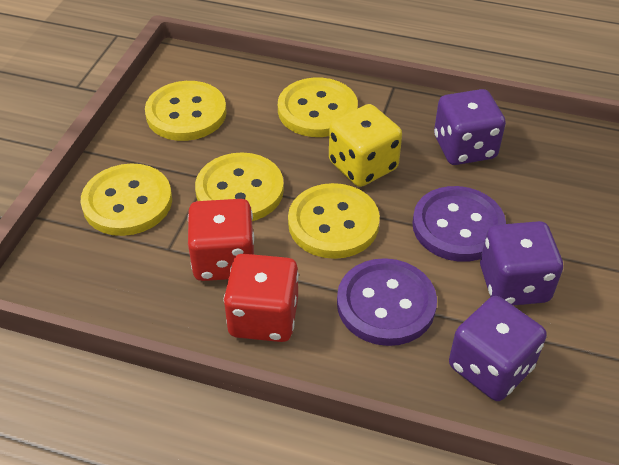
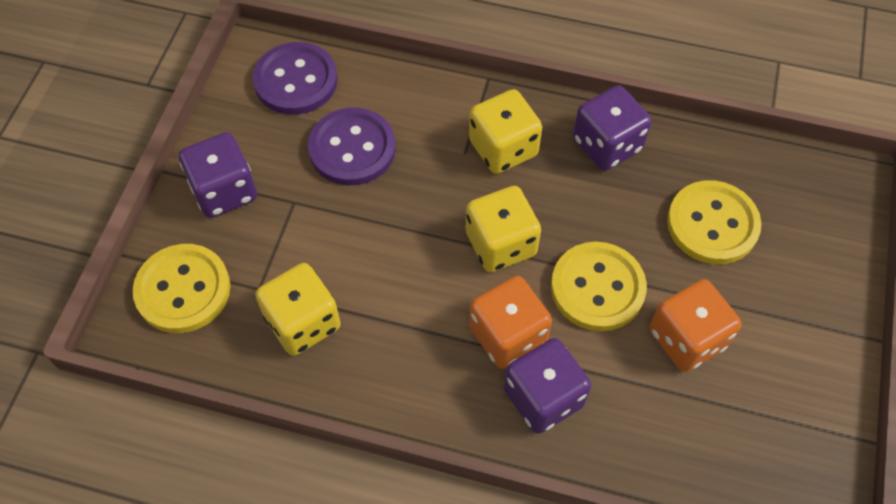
orange dice: none = 0 -> [469,276,552,369] [650,279,742,372] = 2
red dice: [188,199,254,281] [224,254,299,342] = 2 -> none = 0
yellow button: [81,163,172,236] [145,81,227,141] [195,153,284,221] [278,77,358,137] [288,183,380,259] = 5 -> [133,244,231,333] [551,242,647,331] [667,180,762,264] = 3
yellow dice: [329,104,402,187] = 1 -> [255,263,341,356] [466,186,541,272] [469,89,542,174] = 3

